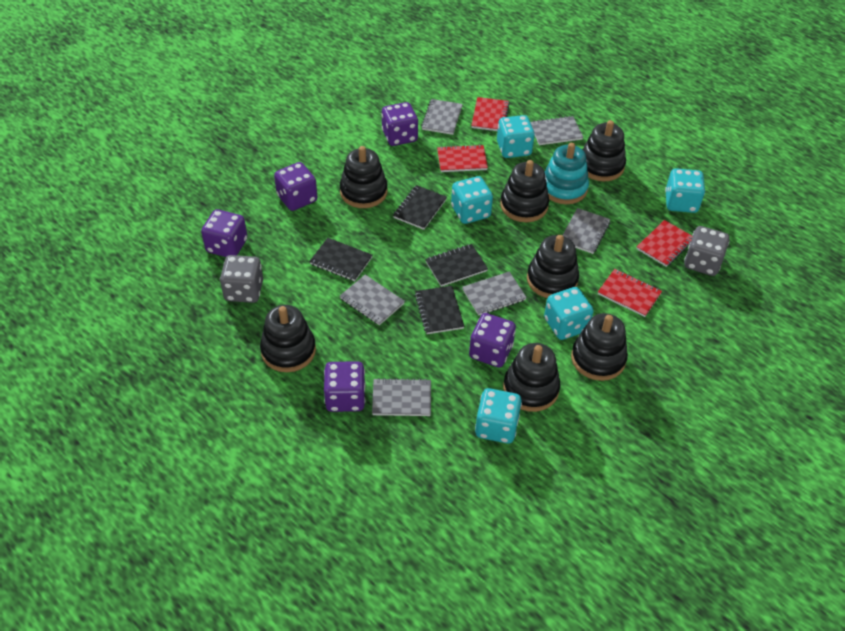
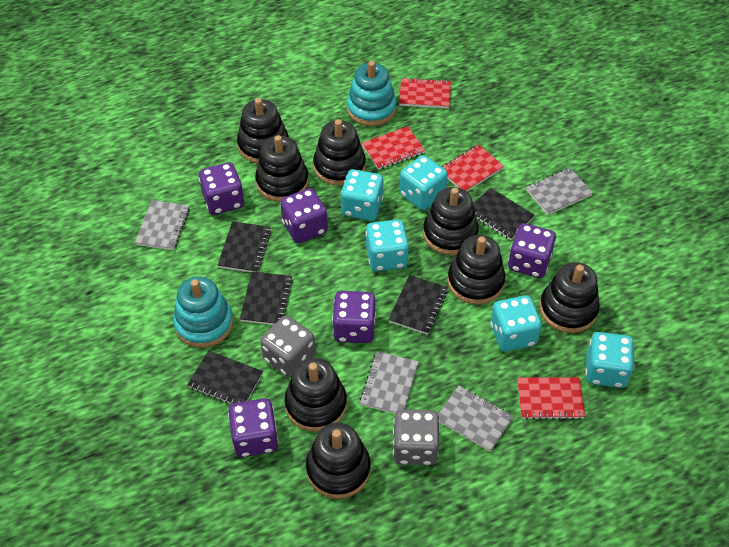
black notebook: [309,238,372,281] [393,185,447,230] [415,286,464,334] [425,244,488,287] = 4 -> [187,350,263,404] [218,221,271,272] [240,271,293,325] [388,275,448,335] [473,187,535,240] = 5
black stacking toy: [260,305,316,372] [340,146,388,208] [500,160,549,222] [503,343,560,412] [527,235,579,298] [571,313,628,381] [582,120,626,181] = 7 -> [237,98,288,164] [255,135,309,202] [284,358,347,432] [306,423,371,499] [313,119,366,186] [423,187,479,255] [447,235,505,305] [540,262,600,333] = 8
grey notebook: [340,275,405,325] [372,378,431,416] [421,99,463,135] [462,272,527,316] [530,116,583,145] [562,208,611,254] = 6 -> [135,200,190,250] [360,351,419,414] [438,385,514,452] [526,168,593,215] = 4
turquoise stacking toy: [545,143,589,204] = 1 -> [173,277,233,348] [347,61,396,126] = 2

